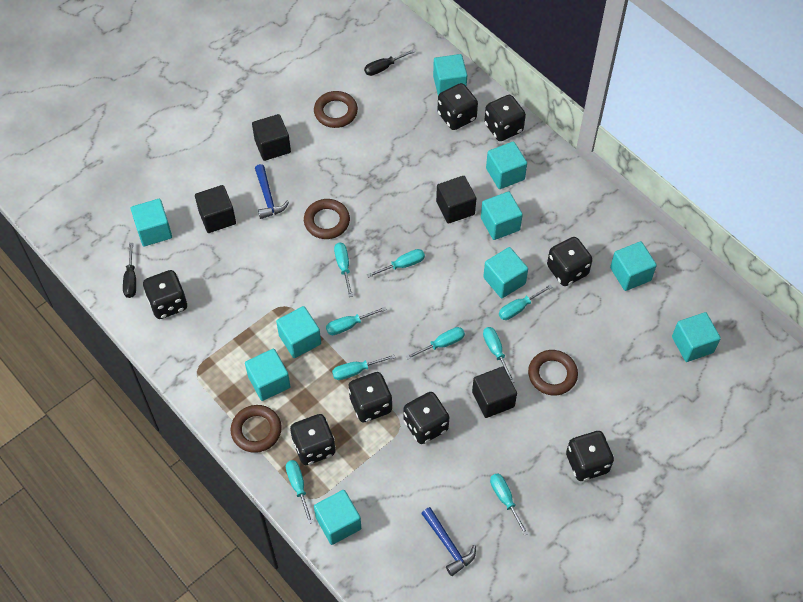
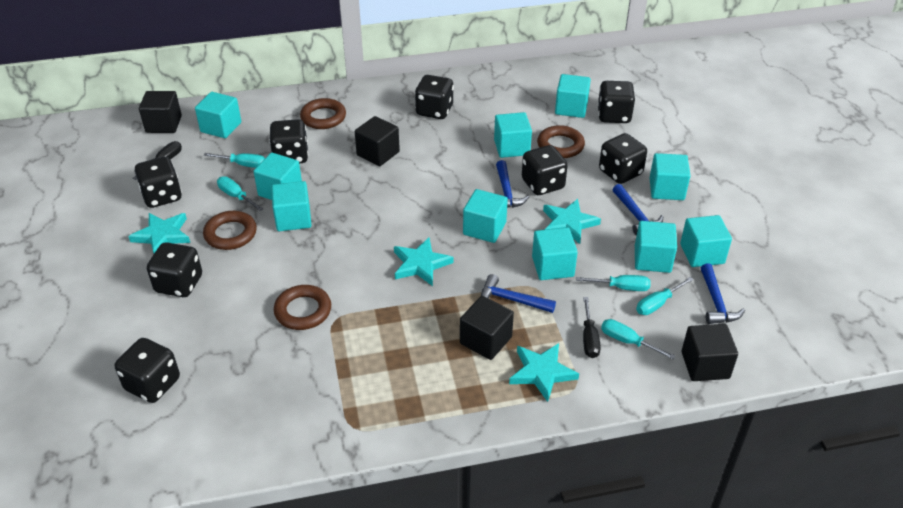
blue hammer: [255,164,289,219] [421,507,476,576] = 2 -> [481,274,556,313] [496,160,529,208] [612,184,663,236] [701,263,745,324] = 4
turquoise screwdriver: [286,460,313,524] [326,307,387,335] [332,354,396,380] [334,242,353,297] [366,249,425,278] [406,327,465,360] [483,327,515,383] [490,473,528,536] [499,284,553,320] = 9 -> [204,153,265,168] [217,177,263,211] [576,275,651,291] [601,319,675,359] [636,277,694,315] = 5
turquoise star: none = 0 -> [128,213,190,253] [394,237,453,286] [509,343,579,402] [543,199,601,244] = 4

